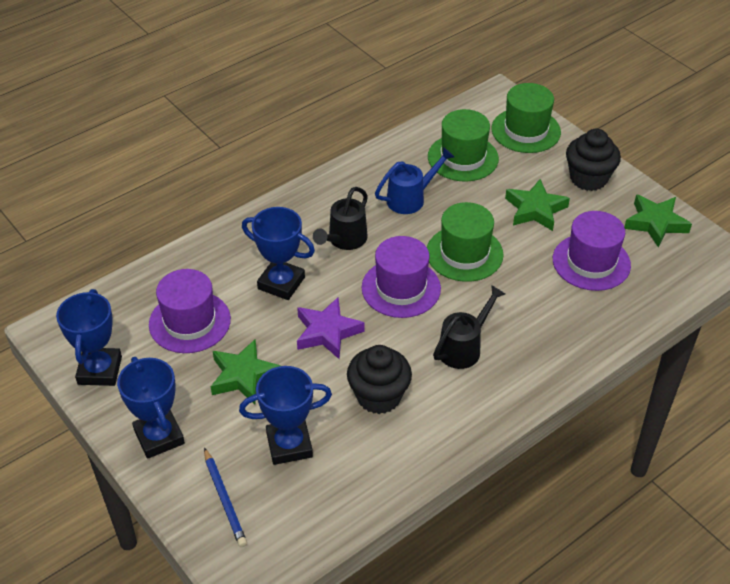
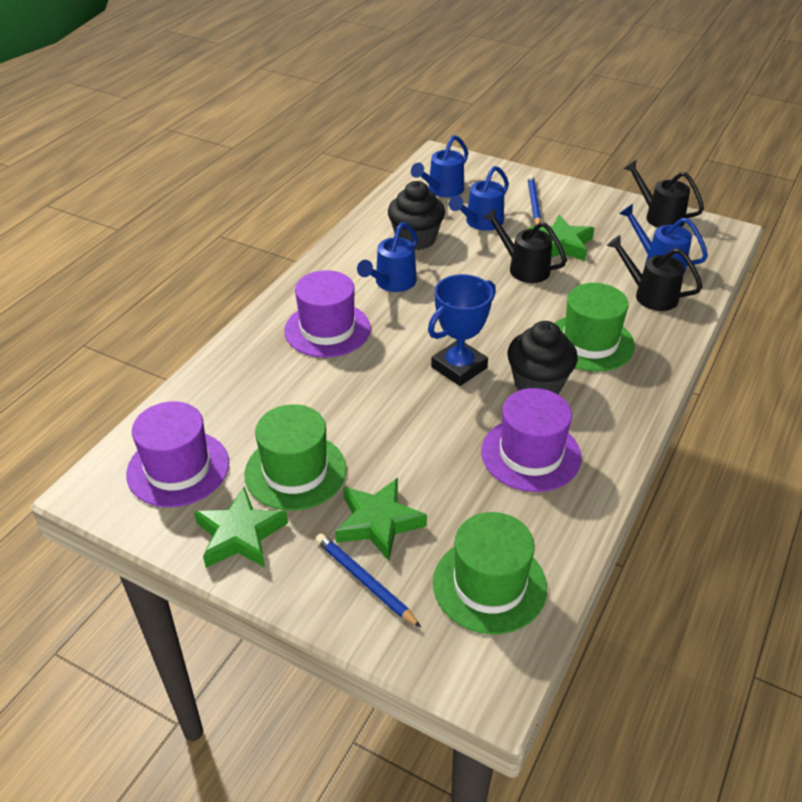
black watering can: [313,187,368,250] [433,285,505,369] = 2 -> [483,208,567,283] [606,235,702,311] [623,159,704,228] = 3
blue pencil: [204,447,247,547] = 1 -> [315,533,422,628] [528,175,541,225] = 2
blue trophy: [56,289,122,386] [117,357,185,459] [239,366,332,465] [242,207,315,300] = 4 -> [428,274,496,386] = 1
blue watering can: [375,147,454,214] = 1 -> [357,222,418,292] [411,135,468,197] [449,166,509,231] [619,204,708,273] = 4
purple star: [297,298,364,359] = 1 -> none = 0

